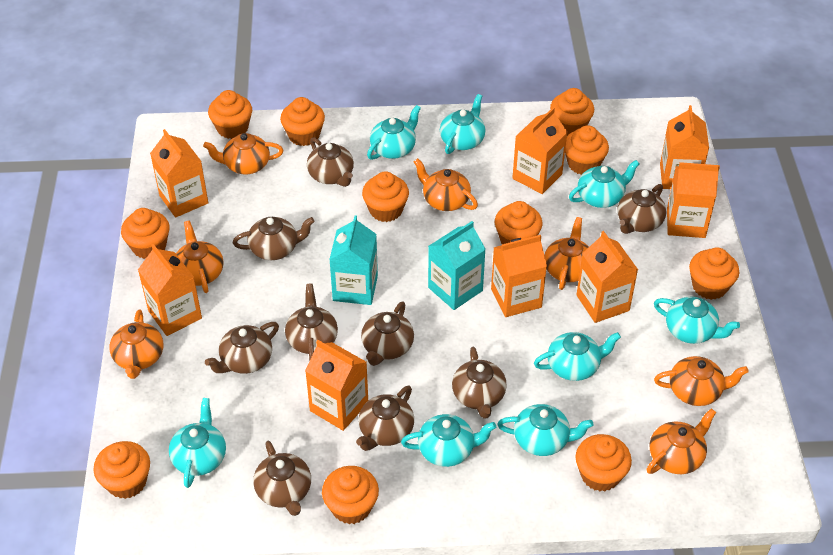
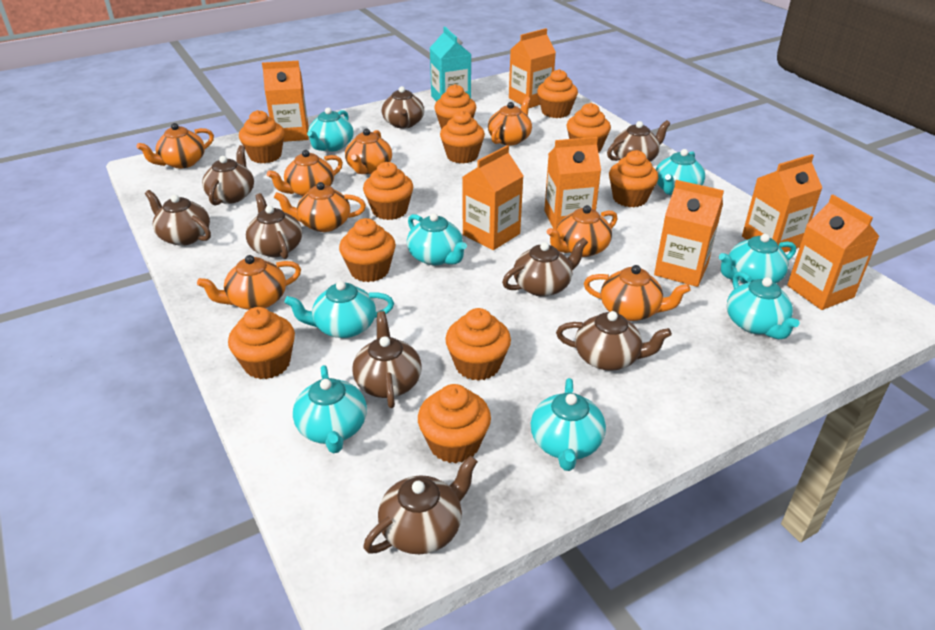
orange carton: [138,244,202,336] [150,129,208,218] [305,340,368,431] [491,235,547,317] [512,107,567,194] [576,231,638,323] [660,105,709,189] [667,162,720,238] = 8 -> [262,61,308,142] [462,145,523,250] [509,28,556,108] [544,137,601,230] [654,180,724,287] [742,154,822,252] [787,195,880,310] = 7
orange teapot: [109,309,163,379] [176,221,224,293] [203,133,283,174] [414,158,478,211] [544,217,589,290] [647,408,716,474] [654,356,749,406] = 7 -> [136,123,214,168] [197,255,301,310] [267,150,343,196] [274,182,366,232] [345,129,392,174] [488,97,532,145] [547,205,617,257] [584,265,691,321] = 8
turquoise carton: [329,215,378,305] [428,221,486,310] = 2 -> [430,27,471,102] = 1

